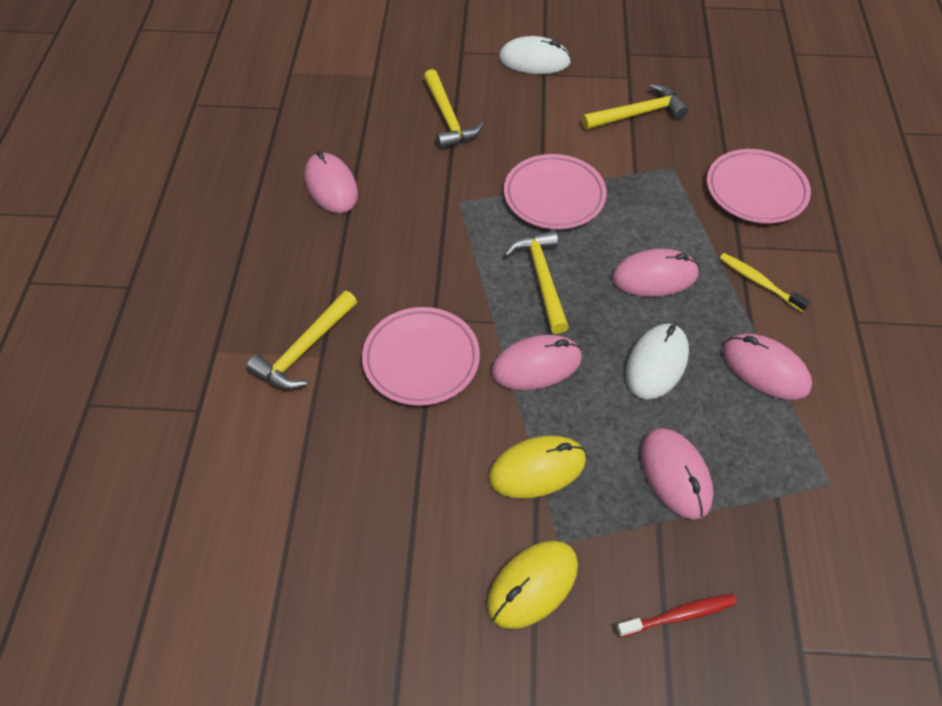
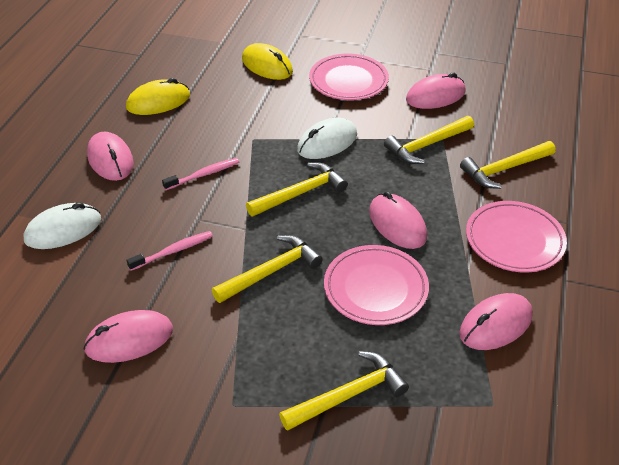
pink toothbrush: none = 0 -> [127,231,213,271] [162,158,239,190] = 2
red toothbrush: [617,594,737,638] = 1 -> none = 0
yellow hammer: [247,291,357,389] [424,69,484,149] [504,230,569,334] [582,84,688,130] = 4 -> [212,235,323,303] [246,162,348,217] [279,351,409,431] [384,116,474,164] [460,141,556,189] = 5
yellow toothbrush: [720,253,810,312] = 1 -> none = 0

